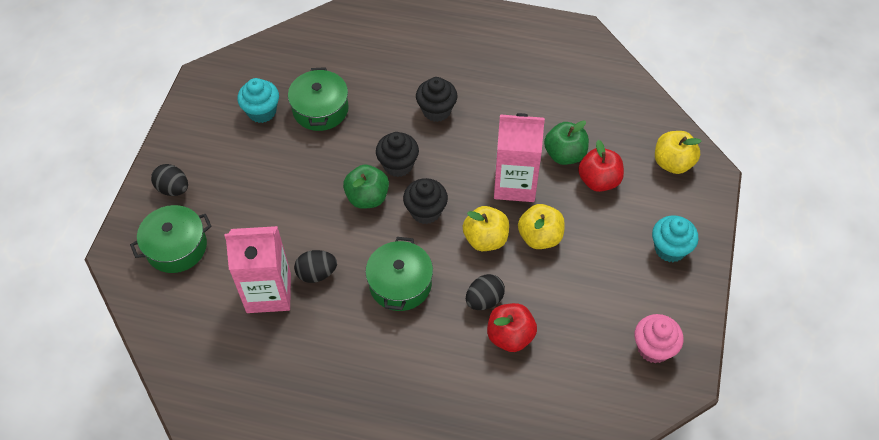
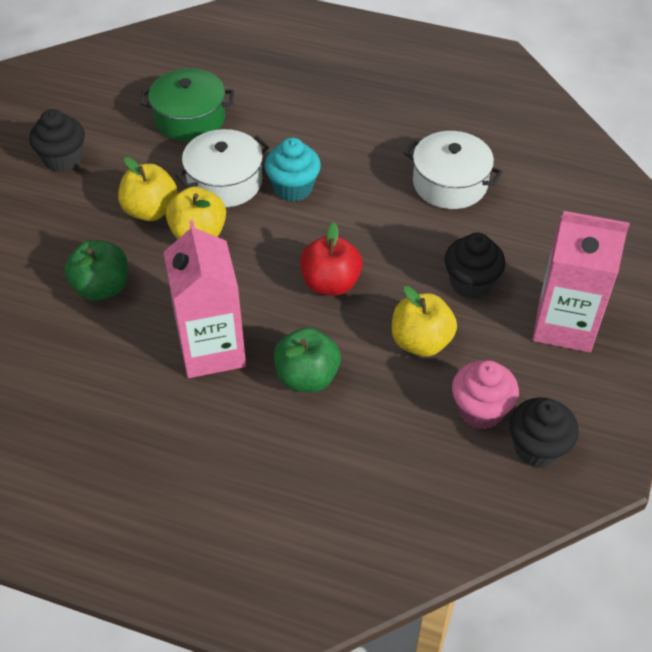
black egg: [151,164,188,196] [294,250,337,283] [466,274,505,310] = 3 -> none = 0
green pot: [130,205,212,273] [288,67,349,131] [365,237,433,311] = 3 -> [140,68,234,141] = 1
red apple: [487,303,537,352] [578,140,624,192] = 2 -> [300,222,363,296] = 1
turquoise cupcake: [237,78,279,123] [652,215,699,262] = 2 -> [265,137,321,202] = 1
white pot: none = 0 -> [175,129,269,208] [404,131,502,209] = 2

